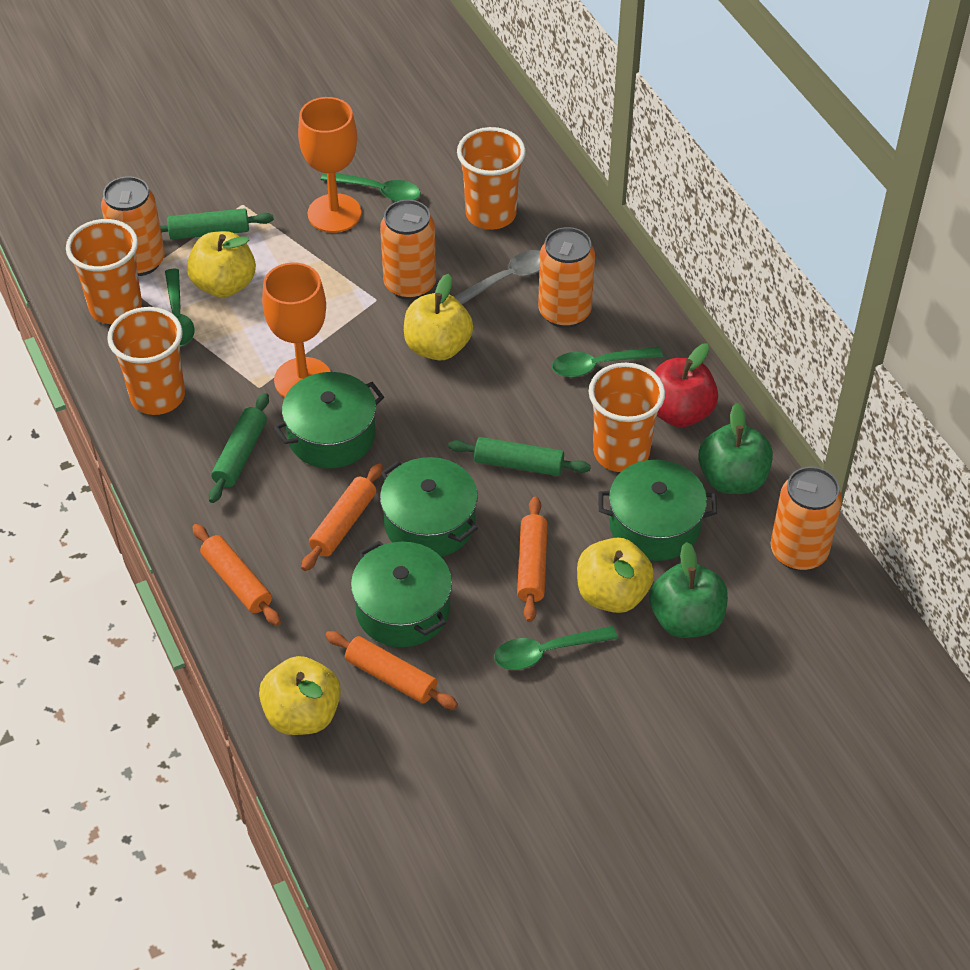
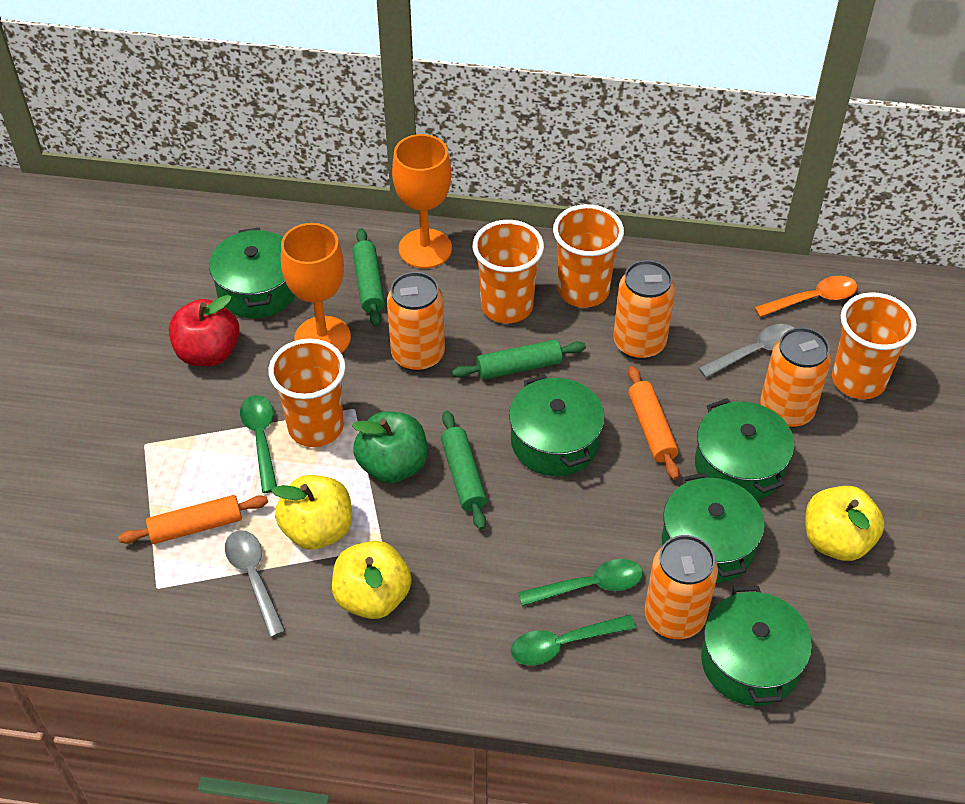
green apple: [650,542,728,638] [698,403,773,494] = 2 -> [352,411,428,483] = 1
green pot: [274,372,384,469] [351,541,452,647] [380,457,478,557] [598,460,717,561] = 4 -> [209,228,295,318] [509,374,605,476] [662,473,765,583] [695,398,794,500] [701,586,812,706] = 5
green spoon: [165,269,195,347] [320,173,421,202] [494,626,618,670] [552,347,663,377] = 4 -> [240,395,277,493] [511,615,636,665] [518,559,643,606] = 3
grey spoon: [454,250,540,304] = 1 -> [225,530,285,638] [699,324,794,378] = 2
orange rolling pin: [192,524,281,626] [301,463,383,571] [325,631,458,709] [517,497,548,622] = 4 -> [118,495,268,544] [628,366,679,480] = 2
orange spoon: none = 0 -> [754,276,858,317] = 1
yellow apple: [187,231,256,298] [259,656,341,735] [404,274,473,361] [577,538,654,613] = 4 -> [272,475,352,550] [332,541,412,619] [805,486,885,561] = 3

